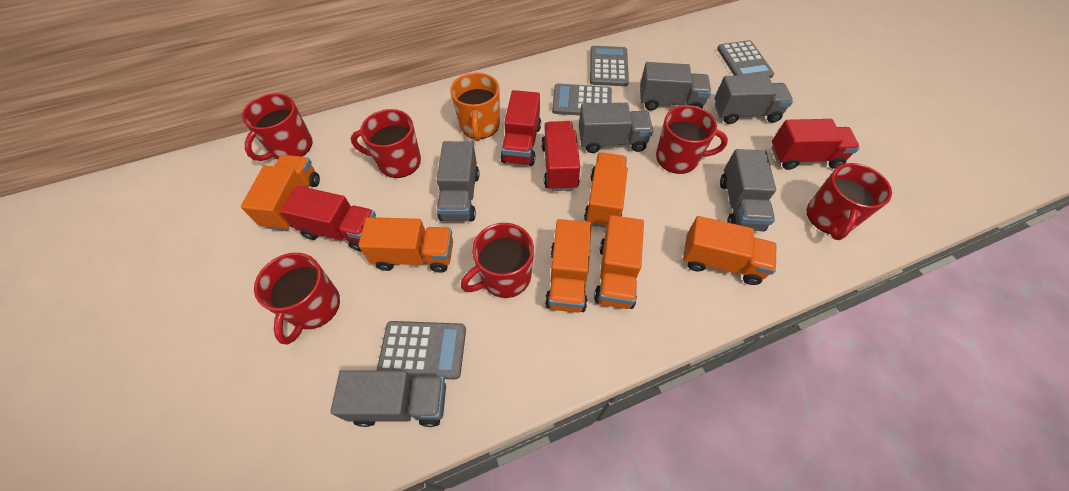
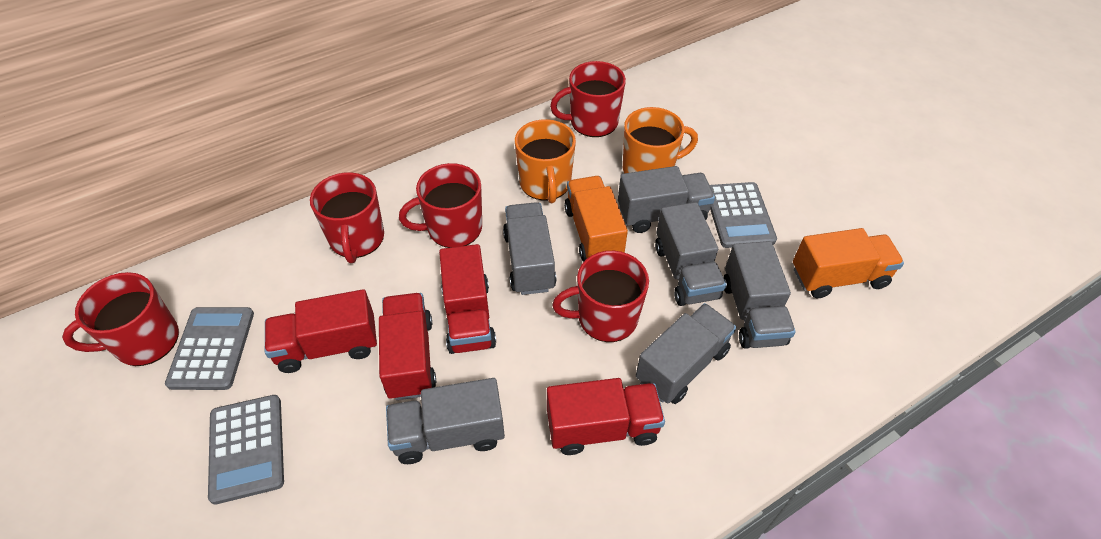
grey calculator: [377,321,466,379] [552,83,612,116] [590,46,629,86] [717,40,774,78] = 4 -> [165,307,254,390] [208,395,284,505] [710,182,777,248] = 3
orange mug: [450,72,500,141] = 1 -> [515,119,576,203] [623,107,698,173] = 2
orange truck: [241,155,320,231] [358,217,453,273] [545,219,592,313] [584,152,628,228] [594,215,644,309] [683,216,777,285] = 6 -> [564,176,628,262] [793,228,904,298] = 2
red mug: [242,93,313,161] [254,253,340,345] [351,109,421,178] [461,223,534,298] [656,105,728,174] [807,163,892,240] = 6 -> [62,272,179,366] [310,172,384,263] [399,163,482,248] [550,61,626,137] [552,251,649,342] = 5

